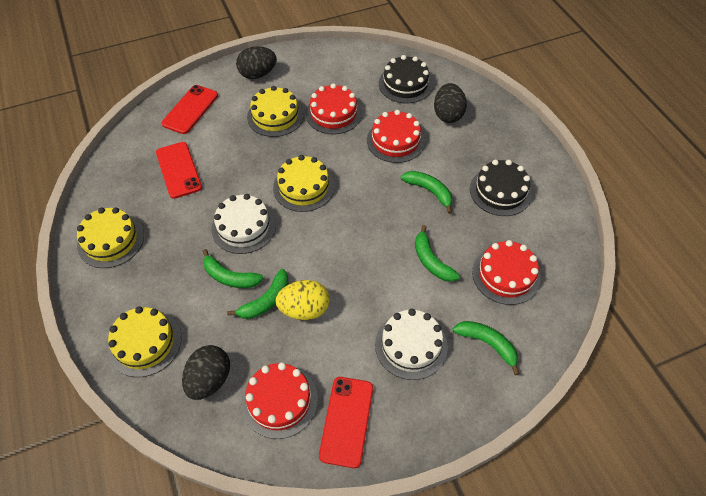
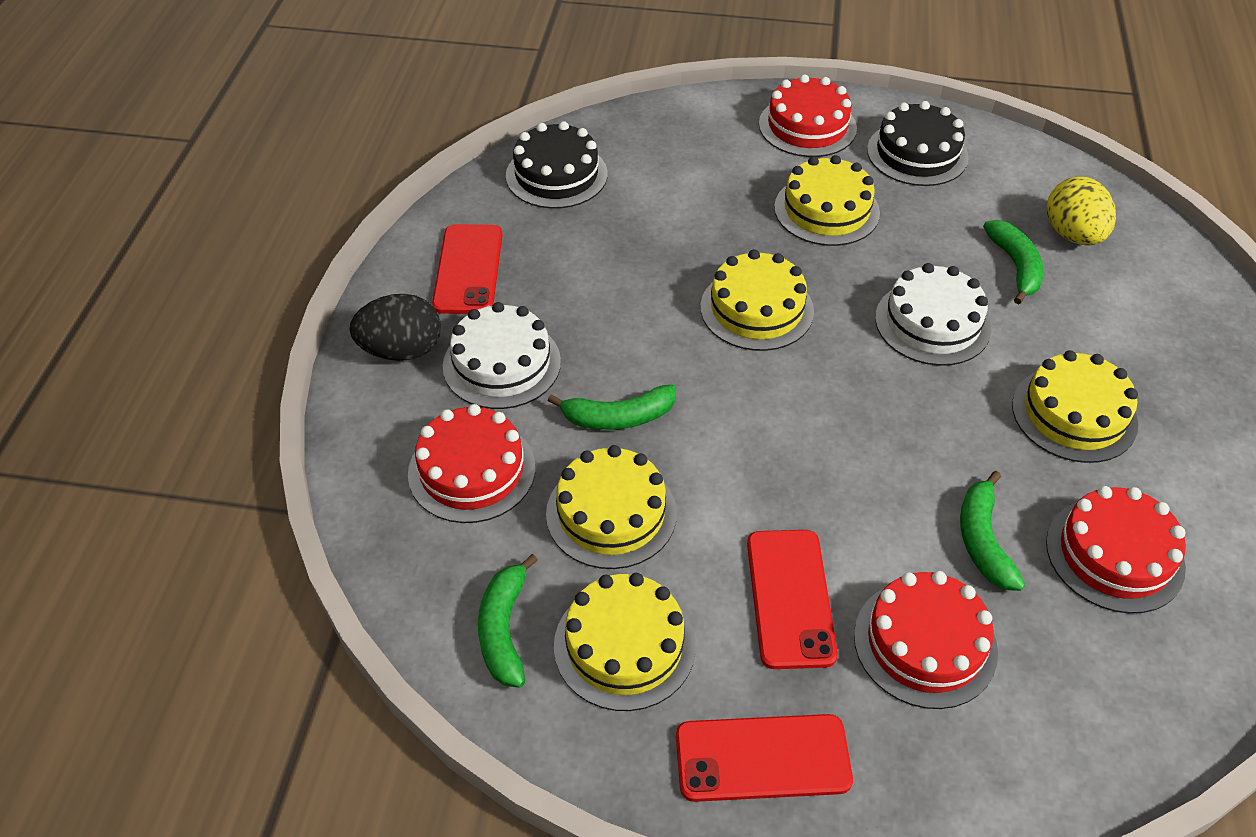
black egg: [182,345,230,400] [236,46,277,79] [434,83,467,123] = 3 -> [349,294,441,361] = 1
green banana: [203,249,263,288] [227,269,289,319] [401,171,452,214] [415,225,460,282] [453,321,520,375] = 5 -> [478,554,538,688] [548,385,676,430] [960,471,1025,591] [983,220,1043,304] = 4
yellow cake: [77,207,144,268] [108,306,182,377] [247,86,304,137] [273,155,335,212] = 4 -> [546,445,677,569] [554,573,696,711] [700,249,814,351] [774,155,880,246] [1012,350,1138,463] = 5

